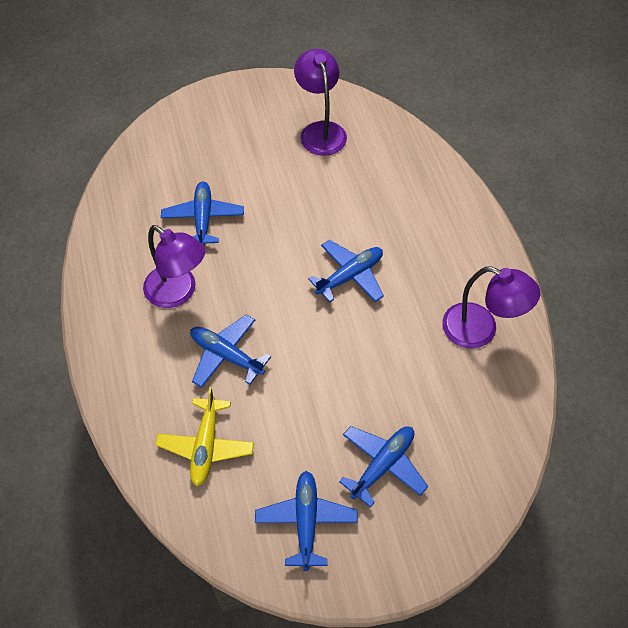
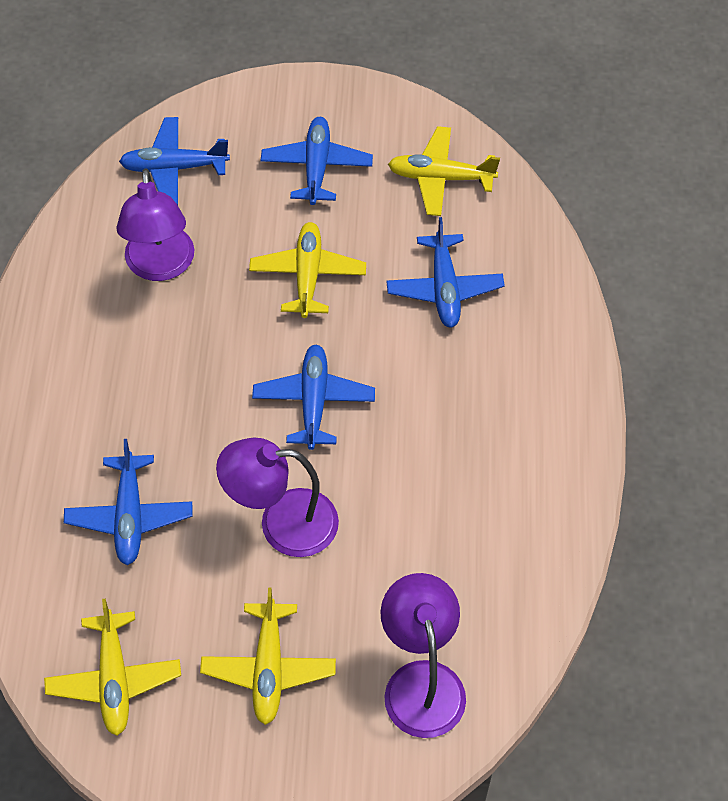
yellow plane: [155,387,254,486] = 1 -> [44,598,181,736] [200,587,336,725] [249,222,366,318] [388,126,500,216] = 4

